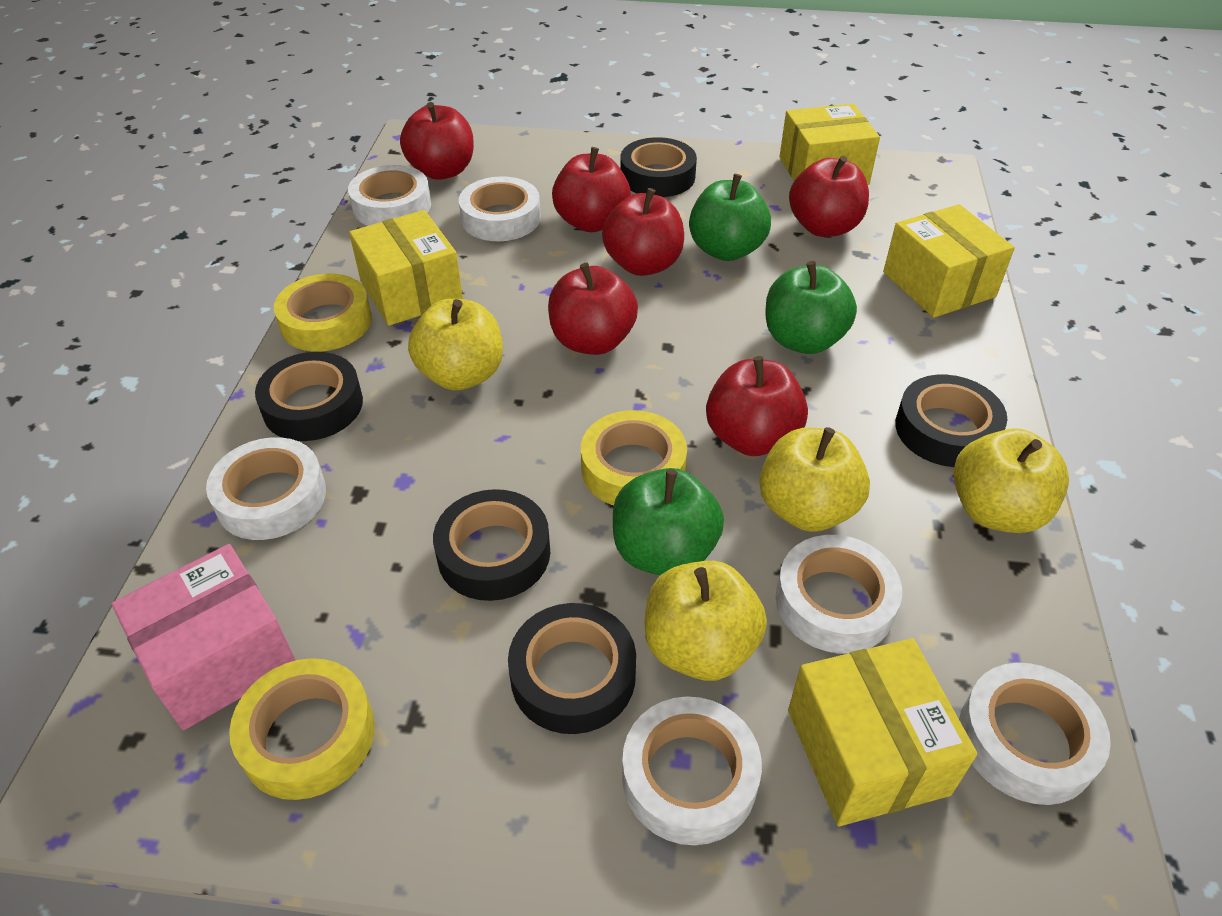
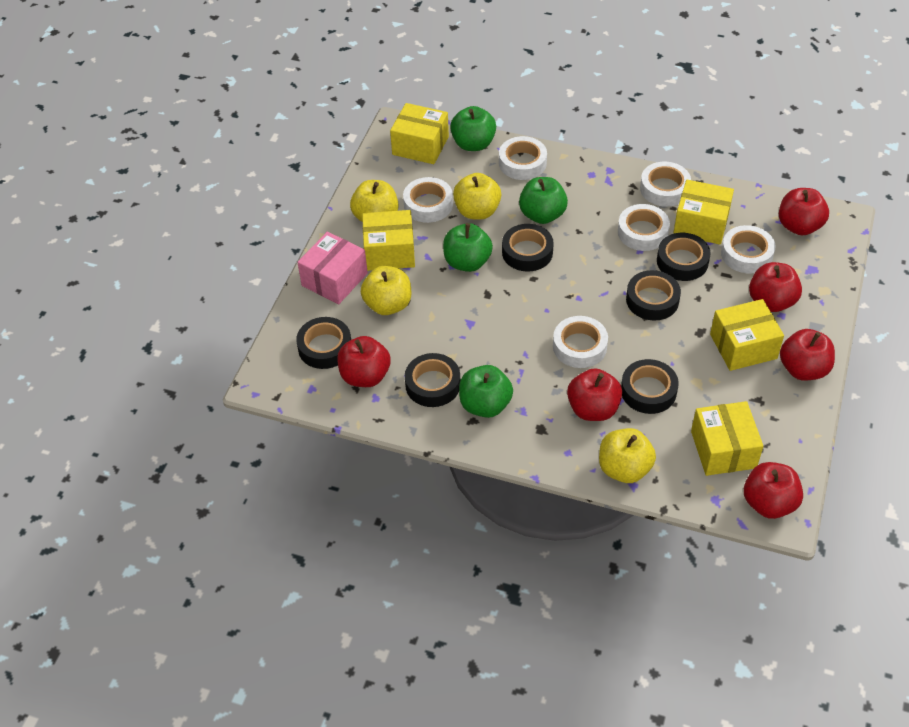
black tape: [255,352,363,441] [433,489,550,601] [508,603,636,734] [620,137,697,197] [895,375,1007,467] = 5 -> [296,317,351,369] [405,353,460,407] [502,224,554,272] [621,359,679,414] [626,270,681,320] [657,233,711,281] = 6
green apple: [613,468,724,575] [689,174,771,261] [765,261,857,354] = 3 -> [443,223,493,272] [450,106,496,151] [459,365,513,418] [519,177,568,224] = 4
yellow box: [349,210,463,326] [779,103,880,185] [788,638,977,826] [883,204,1015,318] = 4 -> [362,210,415,271] [390,103,449,164] [673,180,734,245] [691,401,763,476] [710,299,784,371] = 5
yellow tape: [229,658,375,800] [274,274,372,351] [581,410,687,505] = 3 -> none = 0

